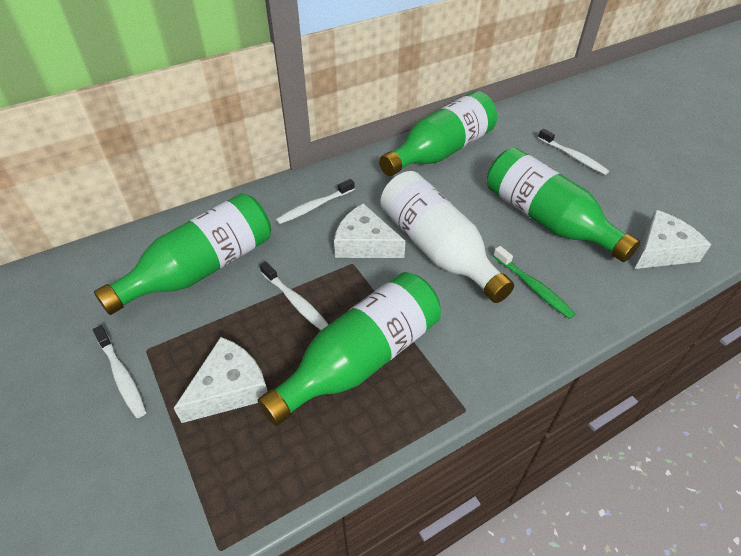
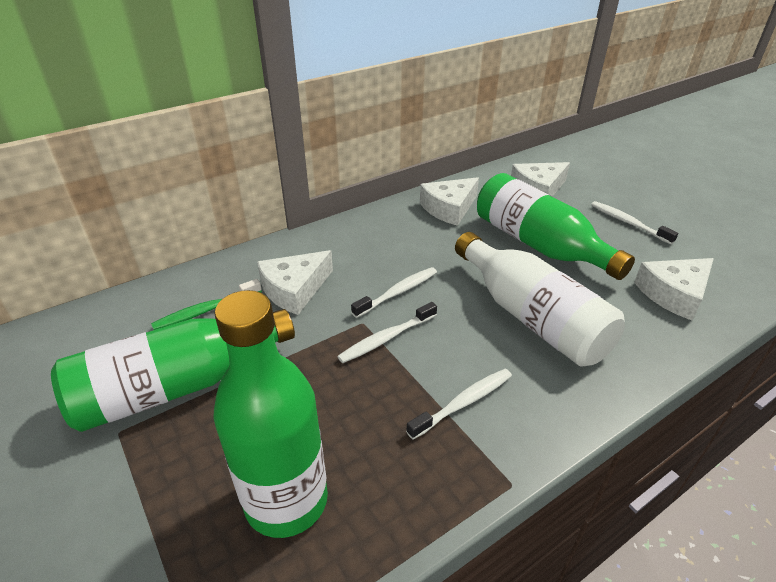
green bottle: [94,193,271,315] [258,272,441,426] [379,91,497,176] [487,148,640,262] = 4 -> [51,309,295,432] [213,290,328,538] [477,173,635,280] = 3
white cheese: [174,337,268,423] [334,203,405,258] [634,210,711,269] = 3 -> [257,250,333,315] [420,177,479,226] [511,162,570,197] [634,258,714,320] = 4

